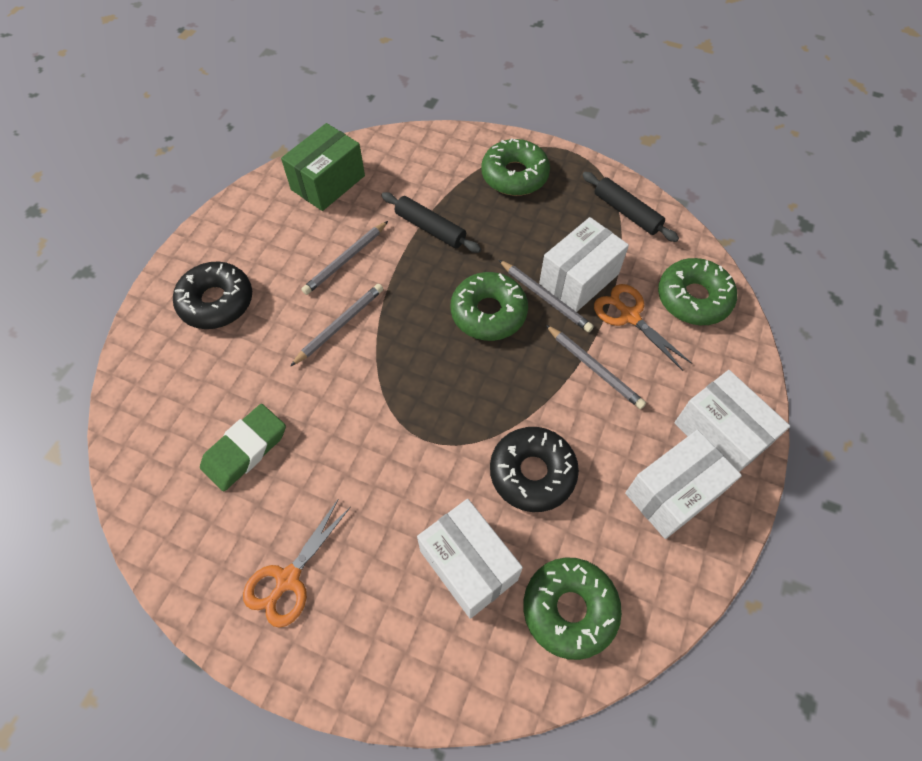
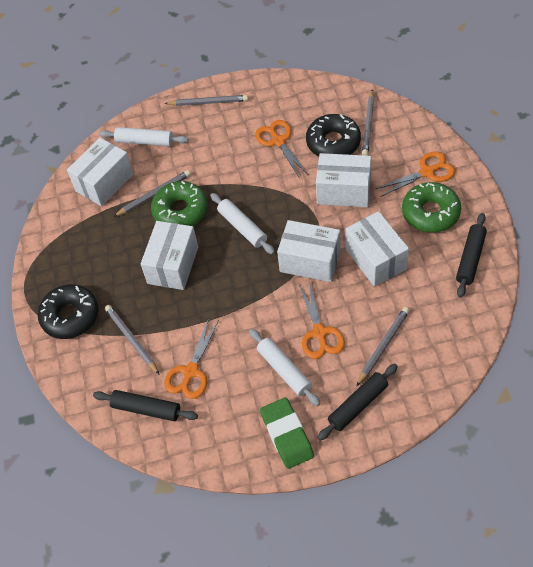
black rolling pin: [381,192,481,253] [582,172,679,242] = 2 -> [93,390,198,421] [317,364,398,441] [456,213,487,298] = 3
green box: [281,123,365,211] = 1 -> none = 0
green donut: [451,272,528,341] [481,138,550,196] [523,557,622,660] [658,258,737,325] = 4 -> [151,181,208,226] [402,182,461,233] = 2
grey pencil: [291,284,383,366] [301,221,388,295] [499,260,594,332] [546,325,646,409] = 4 -> [105,305,160,375] [113,170,191,217] [164,95,248,106] [356,307,410,386] [362,89,375,156] = 5
orange scissors: [243,500,350,628] [594,284,693,371] = 2 -> [164,318,219,399] [255,120,308,178] [299,281,345,359] [376,151,456,197] = 4
white box: [417,499,523,619] [539,217,629,312] [625,430,742,539] [674,370,790,472] = 4 -> [67,138,134,207] [141,221,198,290] [277,220,341,282] [316,153,371,207] [345,211,409,287] = 5
white rolling pin: none = 0 -> [99,127,188,146] [210,193,275,254] [249,329,320,406] = 3

